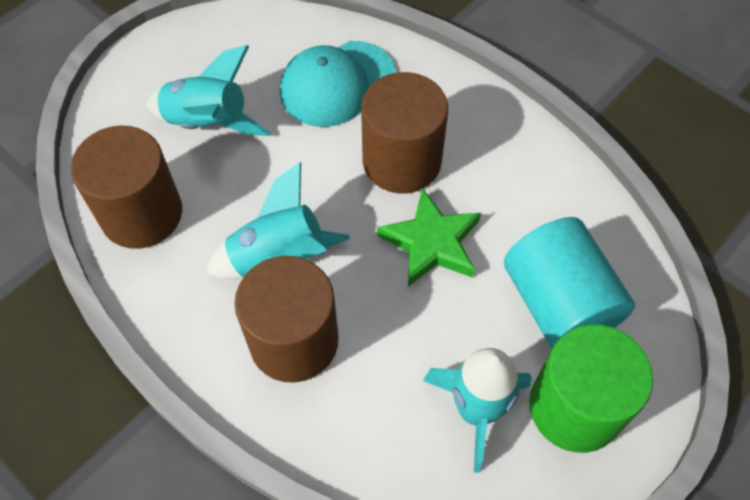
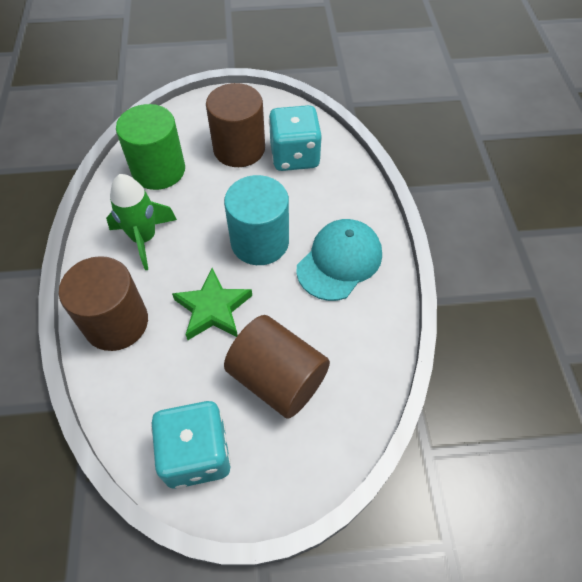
green rocket: none = 0 -> [106,174,177,270] = 1
turquoise dice: none = 0 -> [151,401,231,489] [269,105,322,171] = 2
turquoise rocket: [146,45,271,136] [206,162,350,279] [423,348,532,473] = 3 -> none = 0

